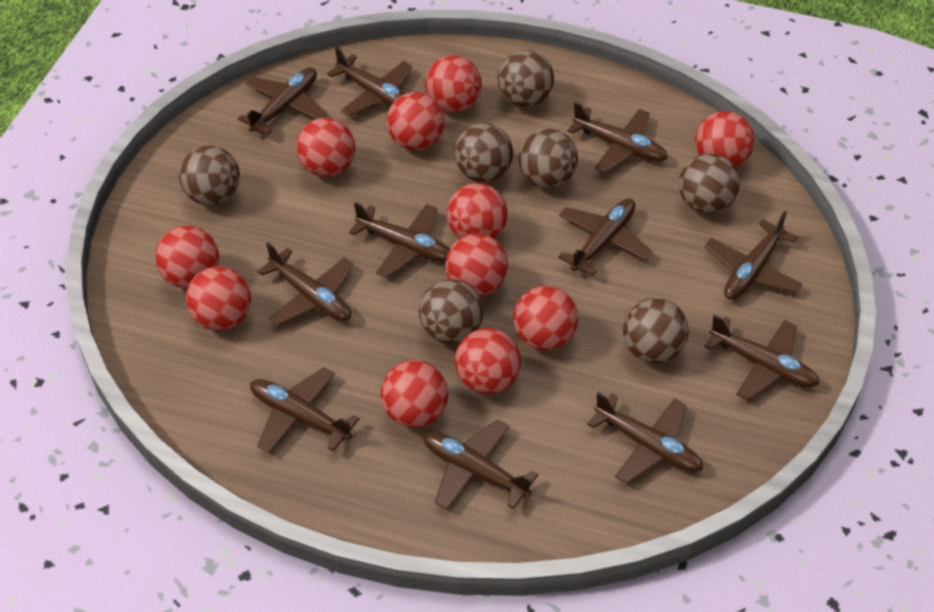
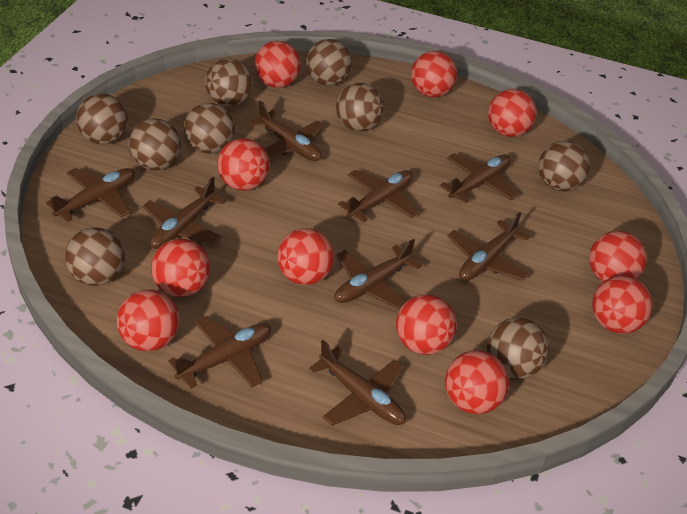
brown ball: [179,145,240,206] [419,279,484,344] [454,123,513,183] [498,50,554,107] [519,129,578,188] [623,298,689,363] [679,154,740,214] = 7 -> [65,227,125,286] [76,94,128,145] [129,118,181,170] [184,103,235,154] [205,58,253,107] [306,39,352,86] [336,83,384,131] [487,317,549,379] [538,141,590,192] = 9
brown plane: [238,68,327,135] [250,367,360,453] [257,243,354,326] [327,47,412,117] [349,202,450,278] [423,419,538,509] [558,198,652,276] [568,102,668,173] [587,392,703,484] [704,315,819,401] [705,211,803,300] = 11 -> [46,168,135,222] [143,177,226,249] [168,316,271,389] [249,101,324,161] [309,340,406,426] [335,239,422,310] [338,170,419,222] [440,153,518,203] [447,212,530,281] = 9

